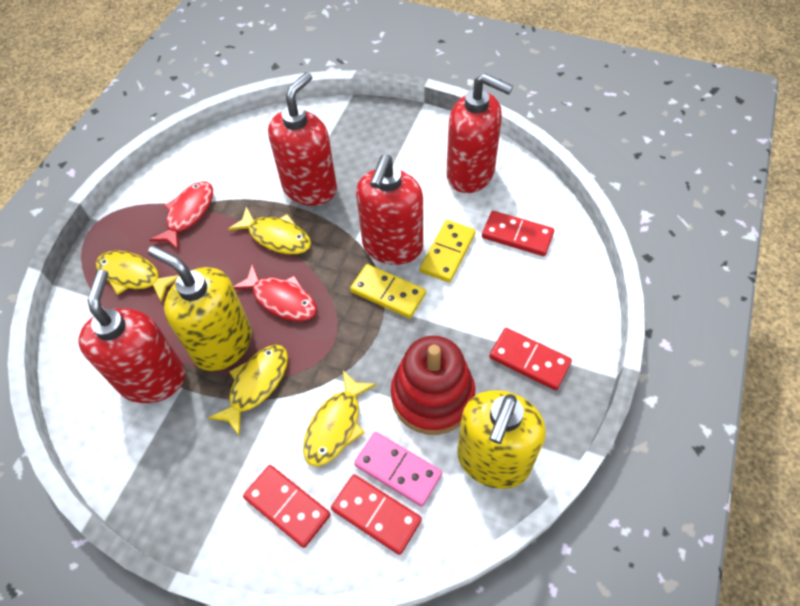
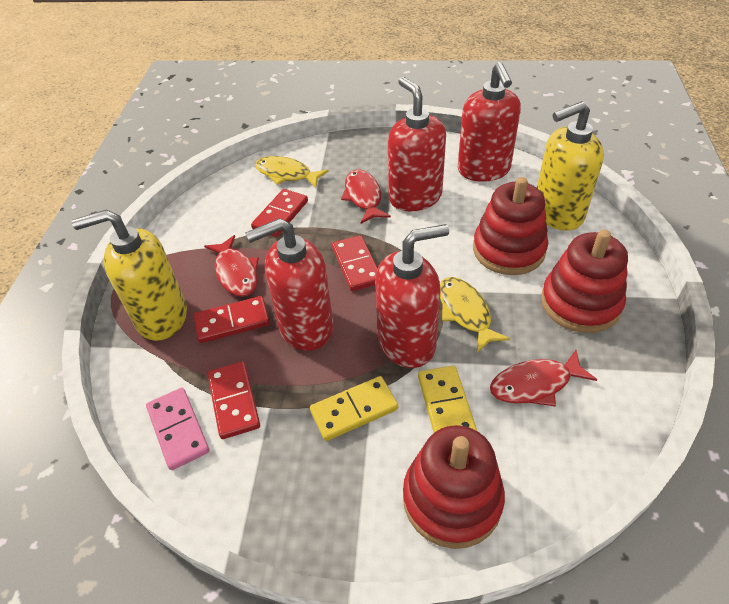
red fish: [150,181,213,250] [233,264,317,321] = 2 -> [204,235,259,297] [341,170,391,224] [490,350,597,406] = 3
red stacking toy: [391,336,475,435] = 1 -> [403,425,505,549] [473,177,548,275] [541,230,628,333] = 3
yellow fish: [96,251,179,303] [208,345,288,437] [228,207,311,254] [303,370,377,467] = 4 -> [255,156,329,188] [440,277,510,353] = 2

